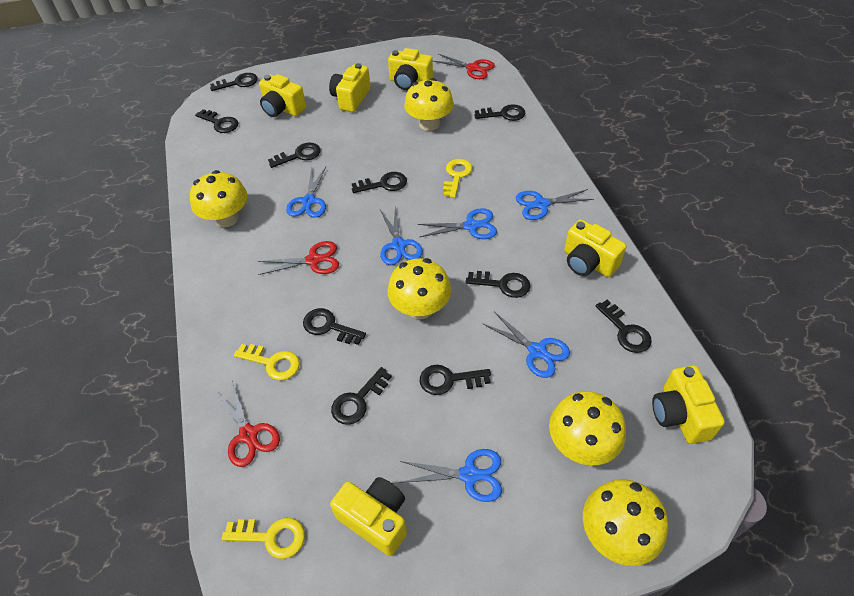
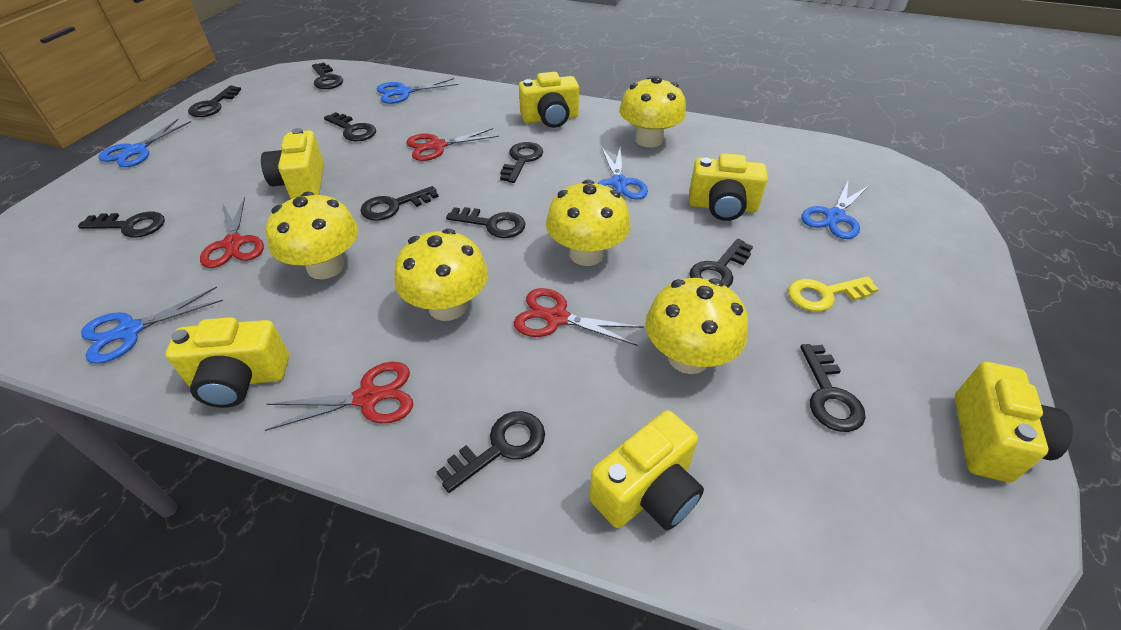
blue scissors: [286,167,326,218] [380,207,423,265] [398,449,502,502] [418,208,497,239] [483,312,570,378] [516,189,594,220] = 6 -> [81,286,223,364] [98,119,191,167] [377,78,459,104] [597,145,648,200] [801,179,870,239] = 5
red scissors: [215,381,280,467] [258,241,339,275] [433,54,495,79] = 3 -> [200,197,264,268] [265,362,413,431] [406,128,499,161] [514,288,644,346] = 4
yellow key: [222,518,305,559] [234,344,300,380] [443,159,472,198] = 3 -> [788,276,879,312] = 1

